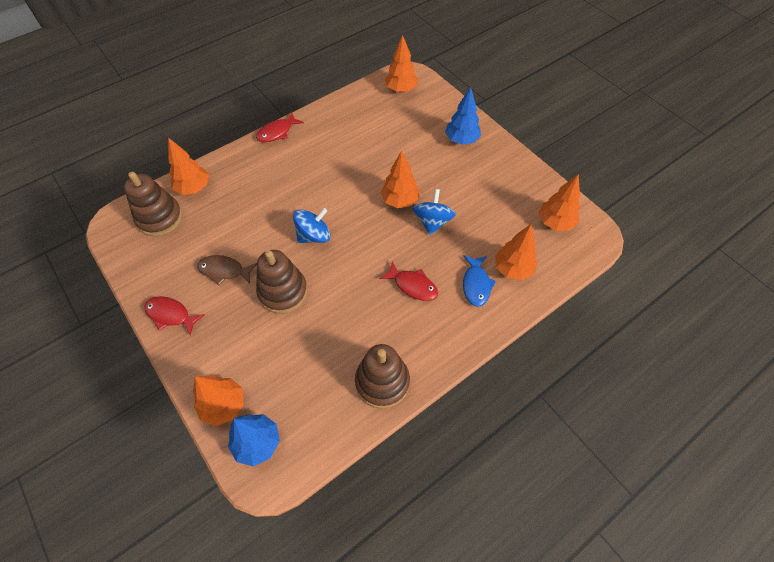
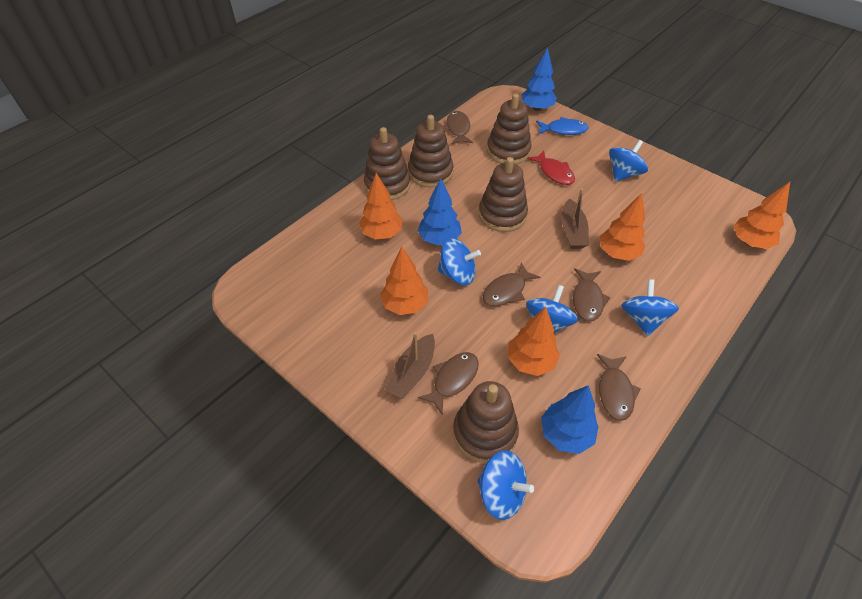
blue spinning top: [293,208,330,243] [413,189,456,235] = 2 -> [438,238,481,285] [477,451,534,520] [526,285,578,334] [609,140,648,182] [622,279,679,336] = 5
blue tree: [228,414,280,466] [445,87,481,145] = 2 -> [418,178,462,245] [521,47,557,111] [541,385,599,454] = 3
brown boat: none = 0 -> [384,332,435,399] [561,189,589,249] = 2
brown fish: [197,255,257,285] = 1 -> [418,352,479,414] [443,111,473,144] [483,263,540,306] [573,268,611,321] [597,354,641,421] = 5
brown stacking toy: [124,172,182,236] [256,250,308,314] [355,344,410,409] = 3 -> [364,127,411,200] [408,115,454,187] [453,381,519,463] [479,157,528,232] [487,93,532,164] = 5
orange tree: [168,138,209,195] [193,376,244,426] [381,151,419,208] [385,35,418,93] [495,224,537,280] [539,174,580,231] = 6 -> [359,173,403,239] [380,247,428,315] [508,307,560,376] [600,193,645,261] [733,182,790,249] = 5
red fish: [144,296,205,336] [256,112,304,142] [379,261,438,301] = 3 -> [527,151,575,185] = 1

